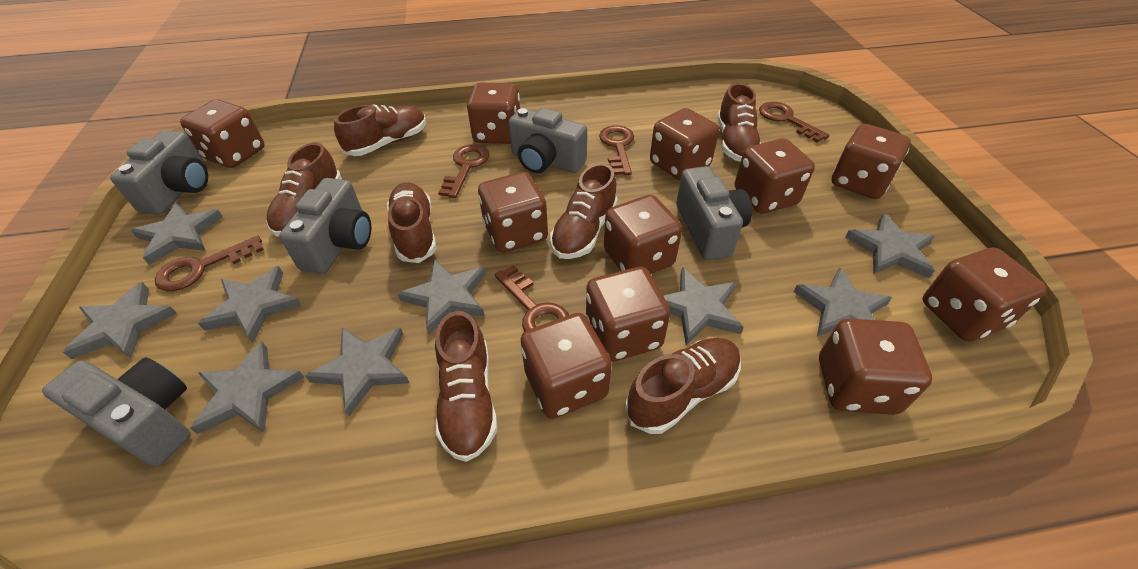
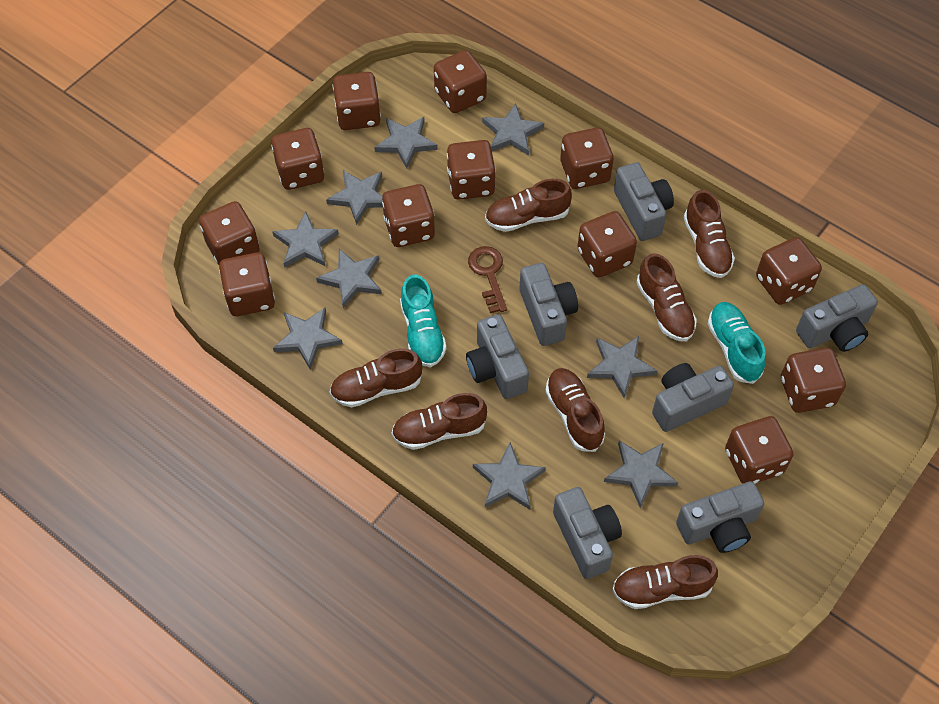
brown dice: [180,99,265,168] [467,83,520,144] [478,172,548,253] [521,313,612,419] [586,267,670,362] [604,195,682,274] [650,108,719,180] [735,138,815,214] [819,318,932,415] [832,124,911,199] [922,248,1047,341] = 11 -> [199,201,260,265] [219,252,275,316] [271,128,324,190] [333,72,381,130] [382,184,435,247] [434,50,487,113] [447,140,496,200] [560,128,614,189] [577,211,637,278] [725,416,793,484] [756,237,822,305] [781,348,846,413] = 12
brown key: [155,235,264,291] [438,144,490,198] [495,265,569,332] [599,125,634,175] [759,102,830,143] = 5 -> [468,246,507,313] = 1
grey camera: [42,357,191,467] [110,131,208,215] [279,178,371,274] [509,108,587,173] [676,166,752,260] = 5 -> [466,314,529,399] [519,263,578,346] [553,487,622,579] [614,162,674,241] [652,363,734,432] [676,481,764,553] [796,284,878,352] = 7
turquoise shoe: none = 0 -> [400,275,447,367] [708,302,766,384] = 2

